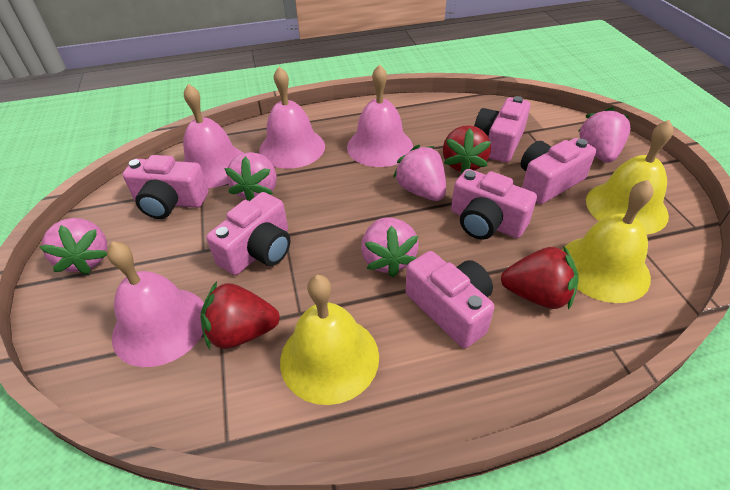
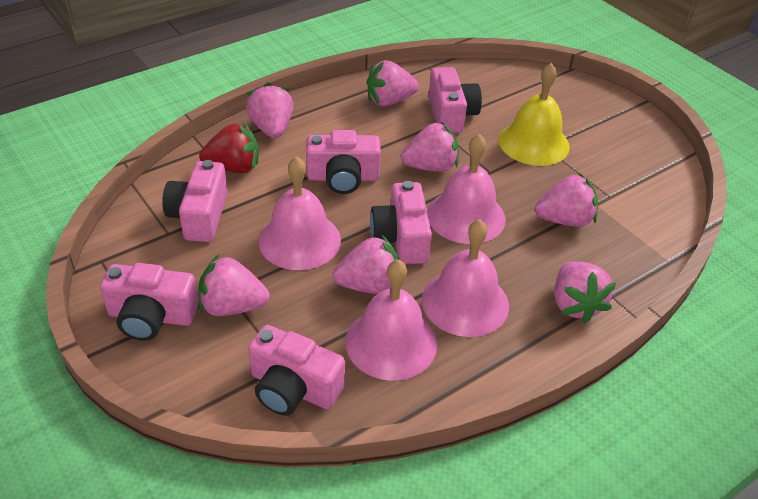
pink strawberry: [39,218,107,275] [224,152,277,201] [361,218,419,278] [393,145,446,201] [578,107,631,163] = 5 -> [198,254,270,316] [246,82,293,138] [333,234,399,294] [367,60,419,106] [401,122,459,172] [535,173,598,227] [555,262,616,324] = 7
red strawberry: [200,282,280,350] [443,125,491,173] [501,245,579,310] = 3 -> [199,122,259,173] = 1
yellow bell: [280,275,379,405] [562,180,654,303] [586,120,673,235] = 3 -> [499,63,570,166] = 1

